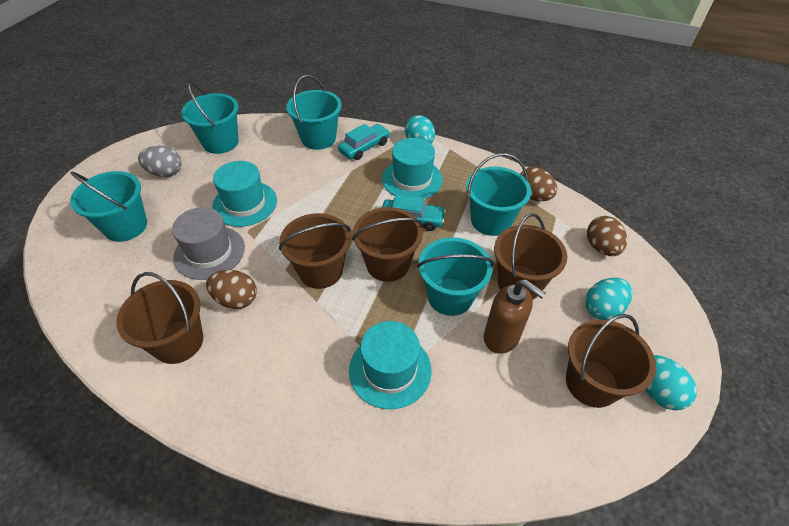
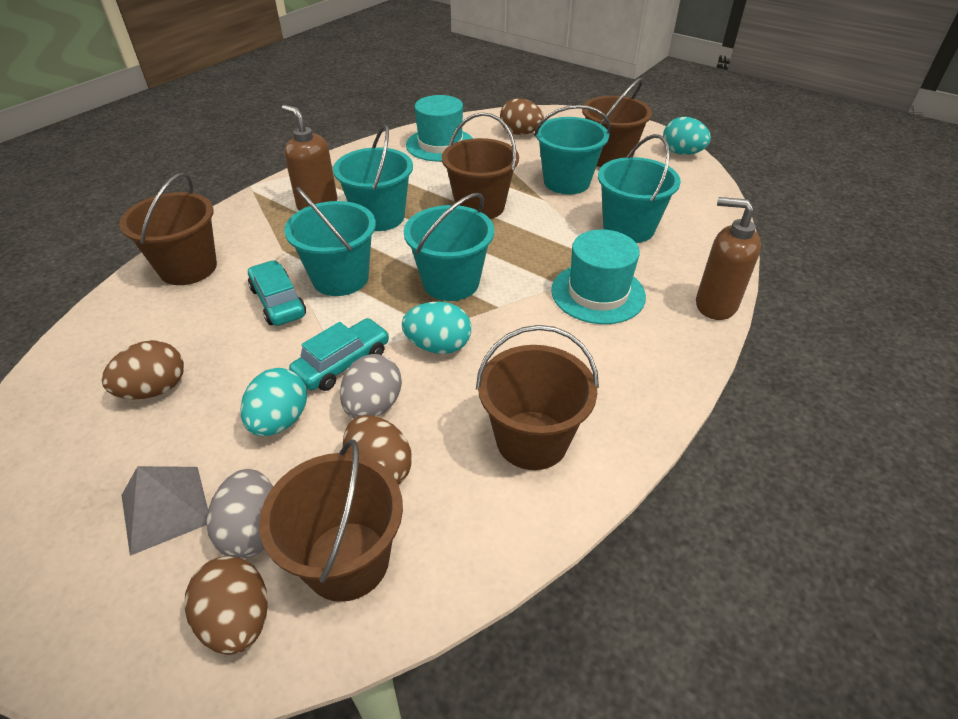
brown egg: [206,270,257,309] [520,167,557,201] [587,216,627,256] = 3 -> [102,340,184,400] [184,556,268,655] [343,415,412,485] [500,98,544,135] = 4
brown soap dispenser: [484,279,546,354] = 1 -> [282,105,337,211] [696,197,761,320] = 2
grey egg: [138,146,182,177] = 1 -> [207,469,273,559] [340,354,402,419] = 2
grey hat: [172,207,245,280] = 1 -> none = 0
grey pyramid: none = 0 -> [122,466,208,556] = 1
turquoise hat: [212,161,277,227] [349,321,432,409] [382,138,443,199] = 3 -> [406,95,473,162] [551,230,646,324] = 2

